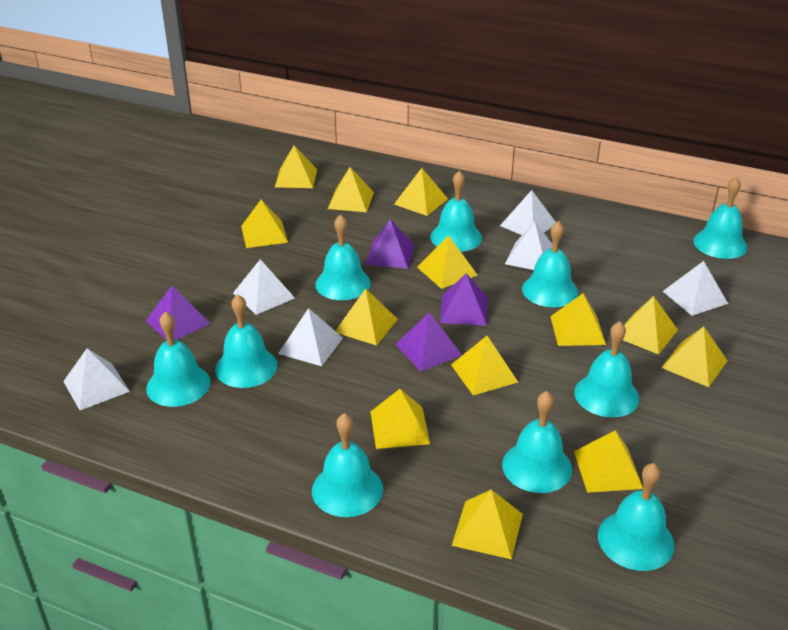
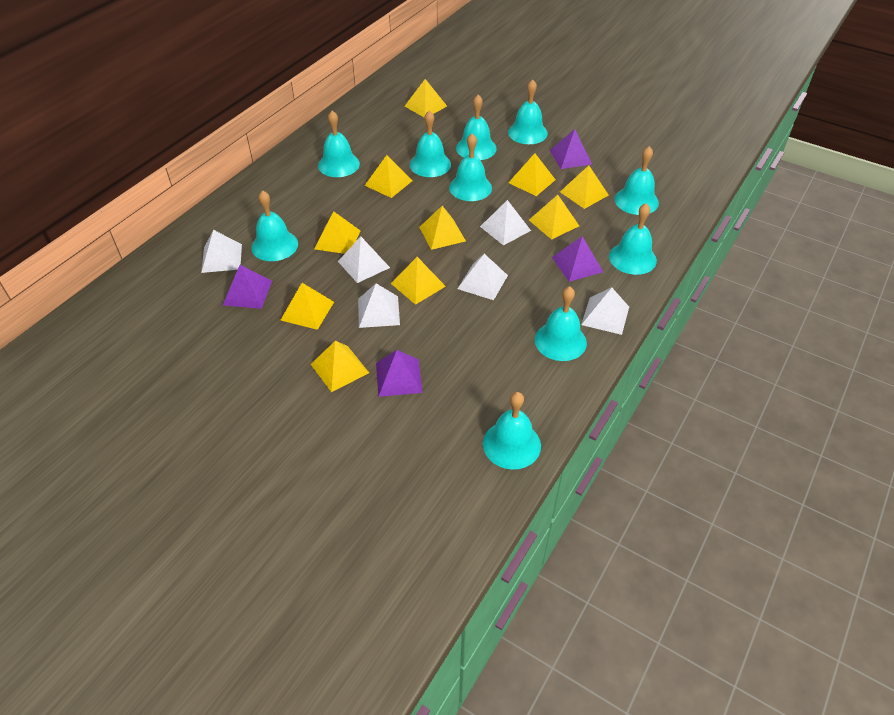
yellow pyramid: [241,200,288,248] [275,146,317,188] [328,167,374,212] [336,288,398,346] [371,389,430,449] [394,168,448,216] [417,235,477,289] [451,336,518,395] [452,490,523,560] [550,294,606,346] [574,430,643,493] [623,296,678,354] [661,326,728,387] = 13 -> [281,283,334,330] [311,341,369,392] [315,211,360,254] [365,155,412,198] [391,257,446,305] [405,79,447,118] [419,206,466,250] [508,153,556,196] [529,195,579,240] [560,165,609,209] = 10

